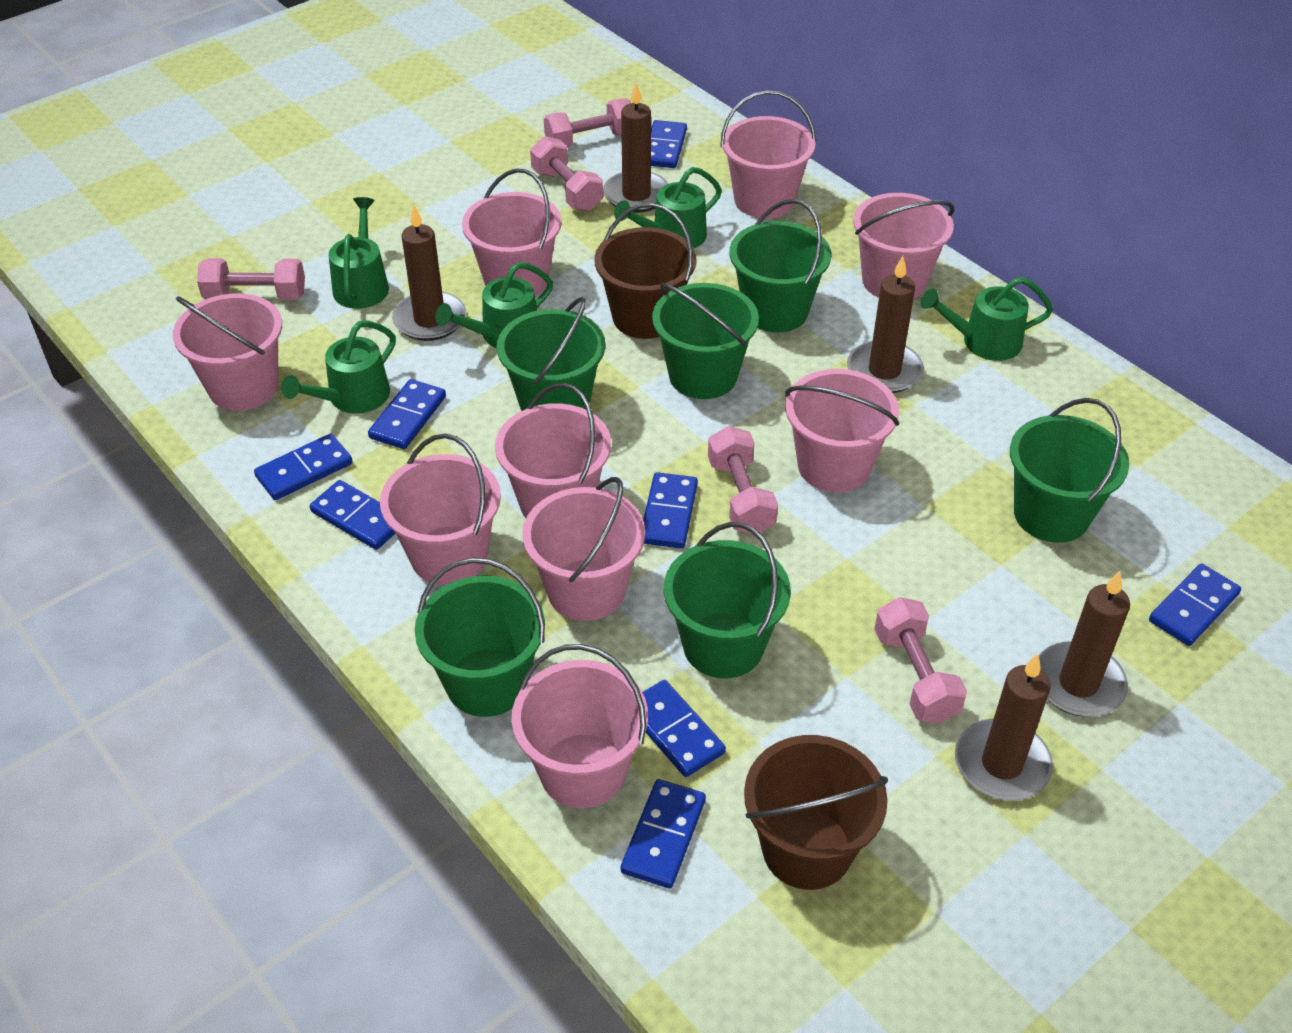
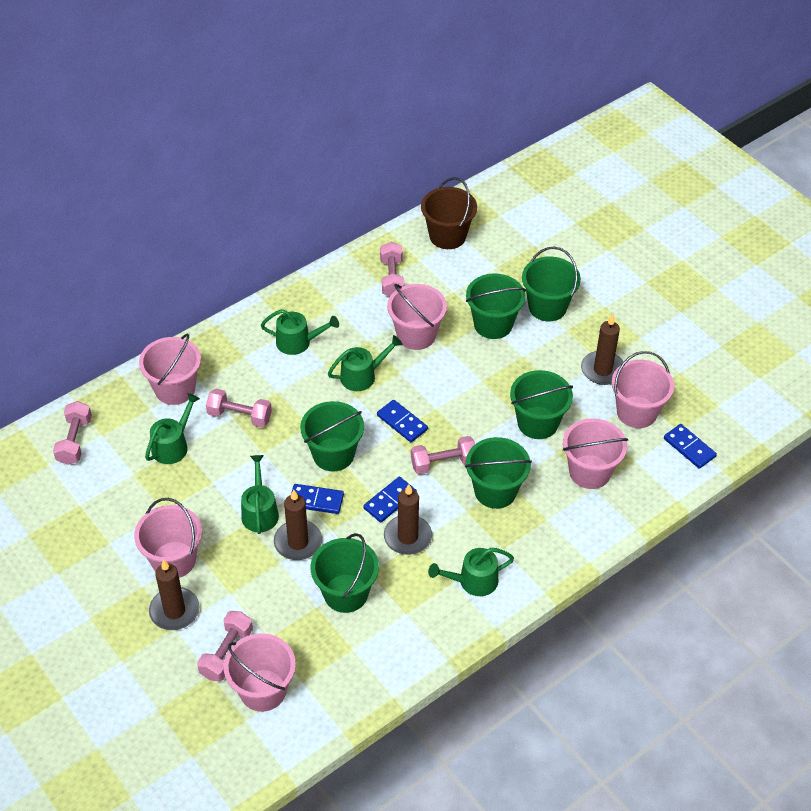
blue domino: [254,434,353,500] [310,480,396,550] [368,379,446,449] [621,779,706,888] [642,680,726,777] [643,472,698,549] [651,120,687,168] [1149,564,1241,646] = 8 -> [291,484,344,514] [363,477,417,522] [377,400,428,442] [664,424,717,469] = 4
brown bucket: [594,203,696,339] [744,735,888,890] = 2 -> [421,177,477,249] = 1
brown candle: [392,205,466,341] [603,83,668,213] [847,256,924,393] [955,654,1053,801] [1039,571,1130,717] = 5 -> [149,559,200,630] [274,489,322,560] [384,484,432,555] [581,314,623,385] = 4
pink bucket: [173,293,282,411] [380,434,501,585] [462,168,562,296] [495,383,611,518] [511,644,648,808] [522,477,645,621] [720,90,816,218] [785,369,899,493] [853,193,954,299] = 9 -> [134,498,202,578] [139,334,201,405] [224,633,296,712] [387,284,447,350] [563,418,628,489] [612,351,674,428] = 6

